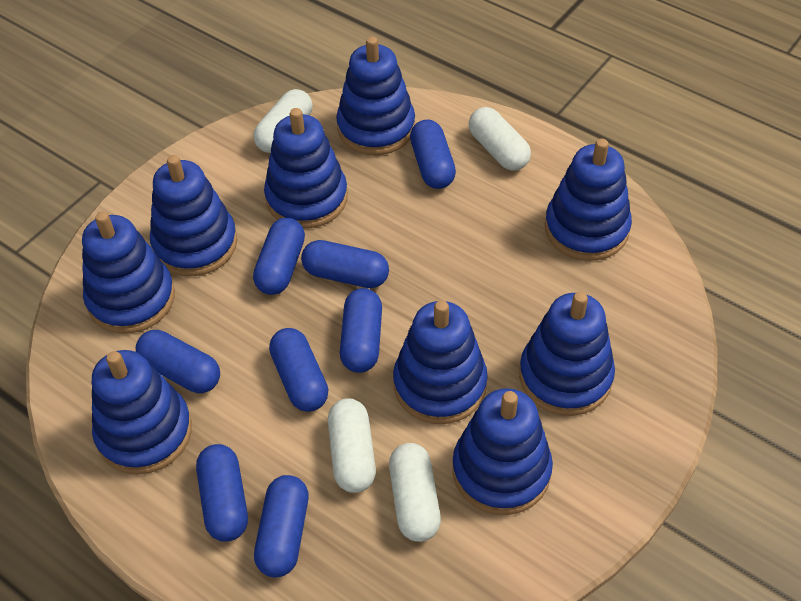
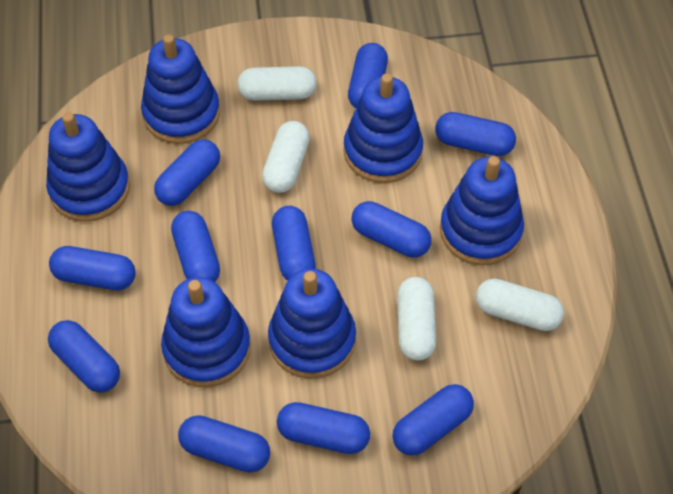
blue capsule: [135,330,220,393] [196,444,248,542] [253,218,305,295] [254,475,309,577] [269,328,328,412] [301,240,389,288] [340,288,382,373] [410,120,456,189] = 8 -> [48,320,120,393] [49,246,136,290] [154,139,220,206] [171,211,220,282] [178,415,270,473] [272,206,315,281] [277,402,370,454] [348,43,388,108] [352,201,431,258] [392,384,474,456] [435,112,516,156] = 11
blue stacking toy: [82,211,175,334] [92,350,192,474] [150,155,237,276] [264,108,348,228] [336,36,415,155] [393,300,488,424] [453,388,553,515] [519,292,615,416] [545,139,632,261] = 9 -> [46,112,130,222] [141,34,220,144] [161,277,251,387] [268,268,356,379] [344,74,423,183] [440,156,524,265] = 6

